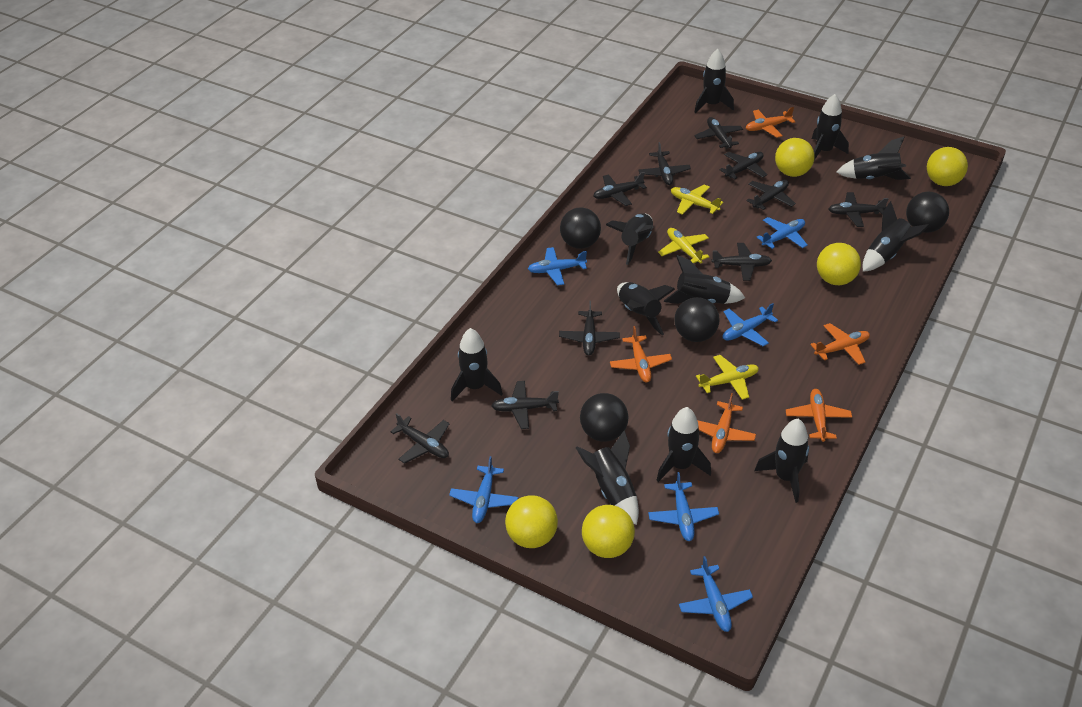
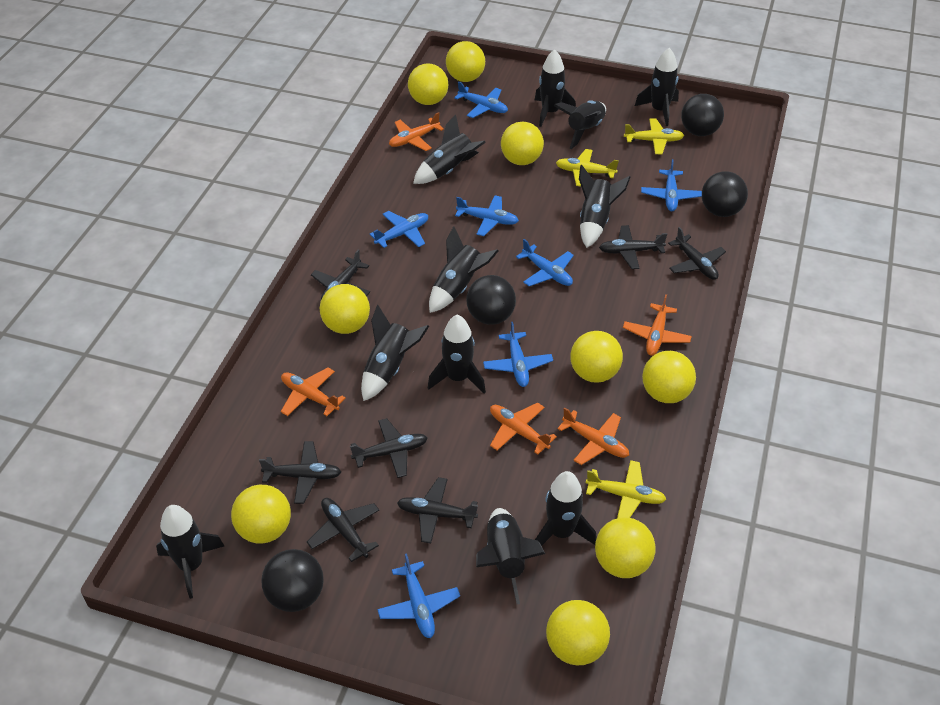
black plane: [390,413,450,464] [491,381,559,429] [559,301,620,356] [593,172,647,206] [638,142,691,185] [694,117,743,149] [711,243,772,281] [719,152,767,179] [746,180,796,210] [829,192,888,227] = 10 -> [259,441,341,504] [307,498,379,562] [311,250,370,299] [350,418,427,478] [397,477,478,543] [599,225,667,269] [668,227,726,280] = 7
blue plane: [449,456,518,523] [528,247,587,285] [648,472,719,541] [679,556,753,632] [723,303,778,346] [756,217,808,249] = 6 -> [370,211,428,248] [377,553,460,638] [454,81,508,118] [455,195,519,236] [483,322,553,387] [516,239,574,286] [641,159,702,211] = 7
yellow ball: [505,495,558,548] [582,505,635,558] [775,138,815,177] [817,243,861,285] [927,147,968,186] = 5 -> [231,485,291,544] [320,284,370,334] [408,64,448,105] [446,41,485,82] [501,122,544,165] [546,600,610,665] [570,331,623,383] [595,518,656,578] [642,351,696,403] = 9

